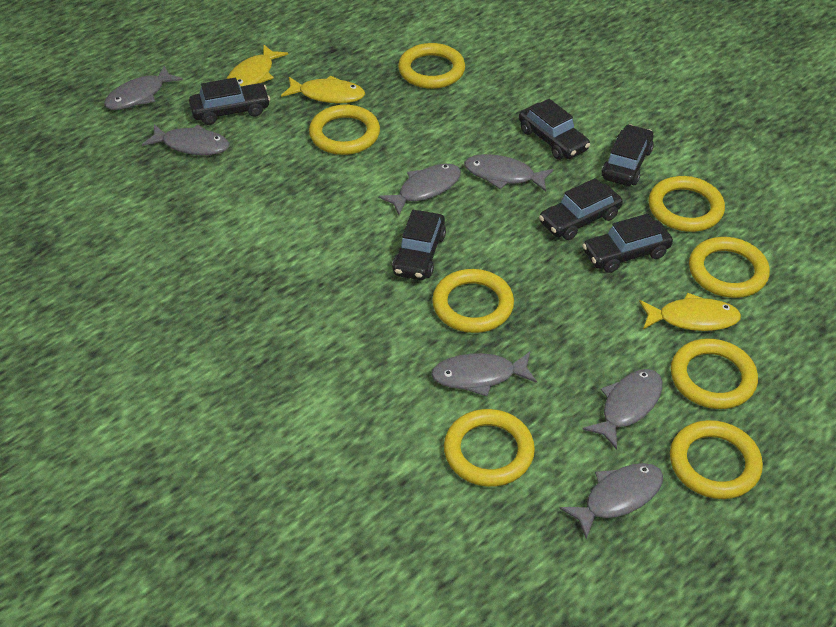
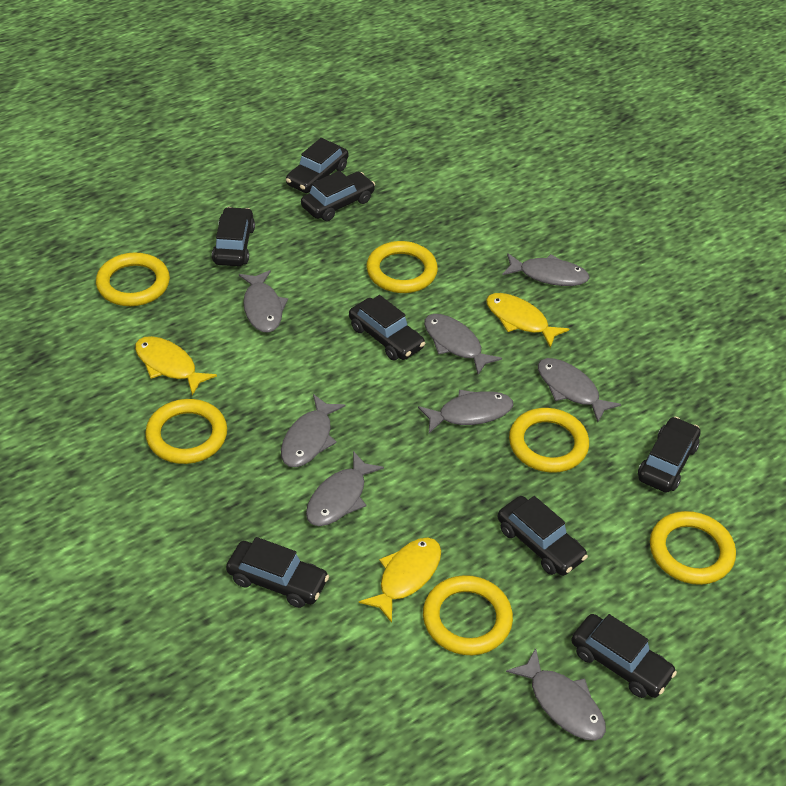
black car: [189,78,270,125] [392,210,446,280] [519,99,590,160] [539,178,623,240] [582,214,673,273] [602,124,654,186] = 6 -> [212,207,255,266] [226,537,329,608] [286,138,348,193] [301,171,375,221] [349,295,425,360] [498,496,588,576] [571,614,677,698] [638,416,701,493] = 8
grey fish: [104,66,183,110] [142,124,229,155] [378,164,461,215] [431,352,537,397] [464,154,554,191] [560,463,663,539] [582,369,663,450] = 7 -> [239,270,288,333] [281,394,346,467] [306,451,384,526] [418,390,513,433] [424,314,502,375] [502,253,589,286] [506,648,606,741] [538,358,621,422] = 8
yellow ring: [309,105,380,155] [398,43,465,89] [432,269,514,333] [444,409,535,487] [649,176,725,232] [670,420,763,499] [671,339,758,409] [689,237,770,298] = 8 -> [96,252,170,306] [145,399,227,464] [366,241,438,293] [423,575,513,655] [509,408,589,473] [650,511,736,585] = 6

